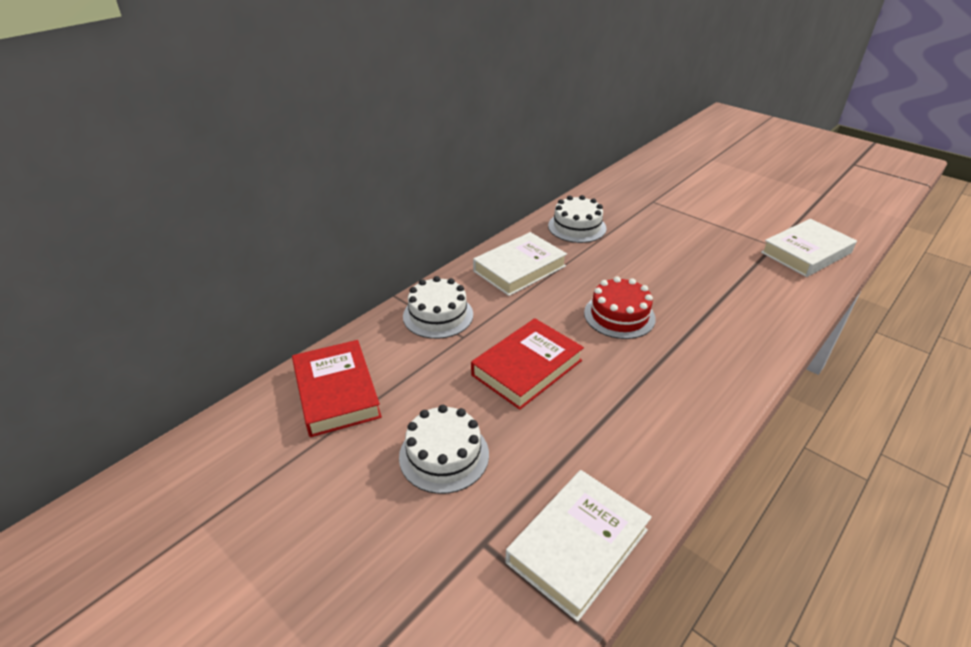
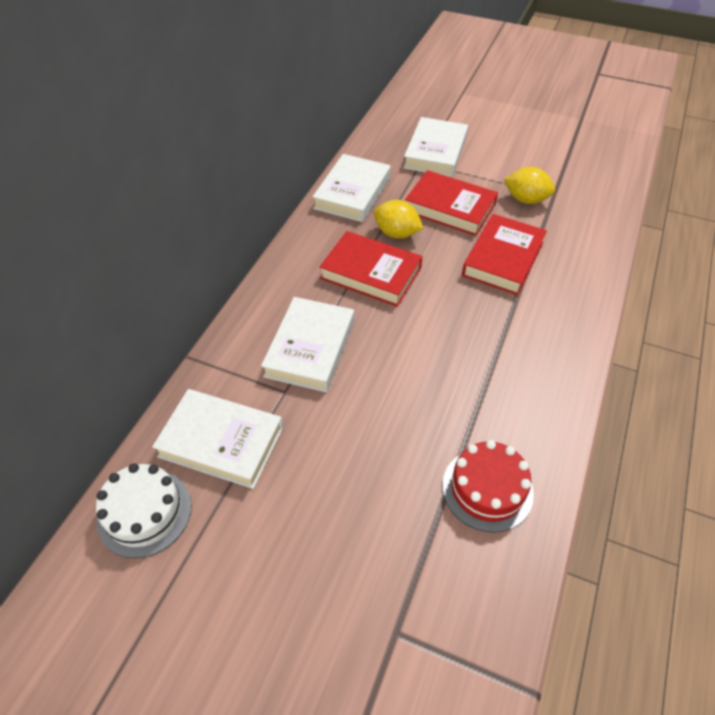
red book: [292,340,382,437] [471,318,584,410] = 2 -> [319,231,423,307] [405,170,498,236] [462,214,547,295] = 3
white book: [473,232,567,296] [505,470,652,622] [761,219,857,277] = 3 -> [152,389,283,489] [261,297,354,392] [313,154,391,222] [403,117,468,177] = 4
white cake: [399,405,489,494] [403,276,473,339] [548,195,607,243] = 3 -> [96,463,192,558] = 1
yellow lemon: none = 0 -> [374,200,423,239] [504,167,555,204] = 2

